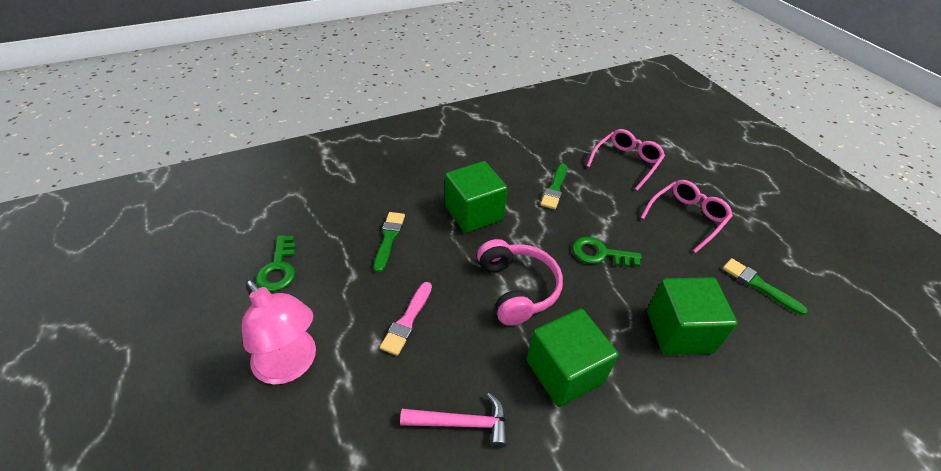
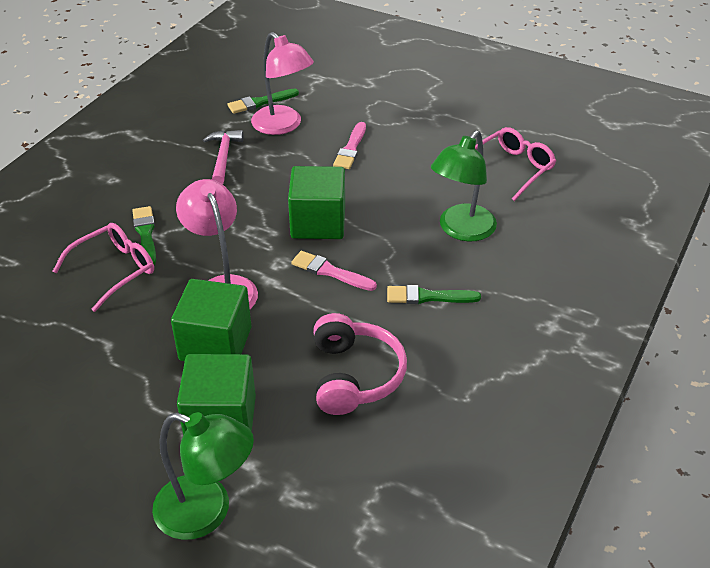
green key: [256,235,296,291] [572,237,642,267] = 2 -> none = 0
green lamp: none = 0 -> [152,412,254,540] [431,131,497,242] = 2
pink brush: [380,282,432,356] = 1 -> [291,251,377,291] [333,122,366,169] = 2
pink lamp: [242,279,316,385] = 1 -> [176,179,258,309] [251,32,314,135] = 2

